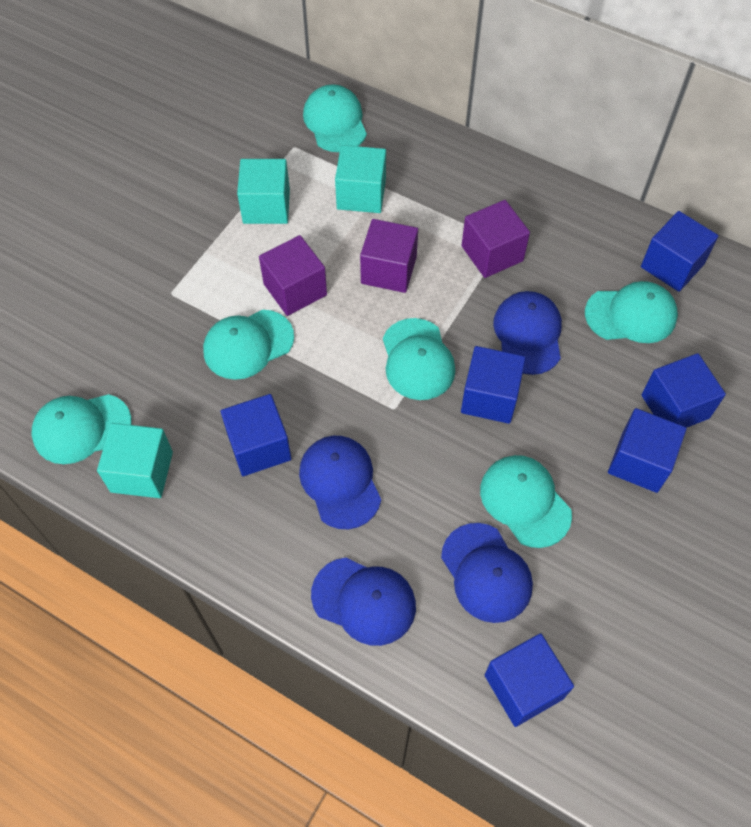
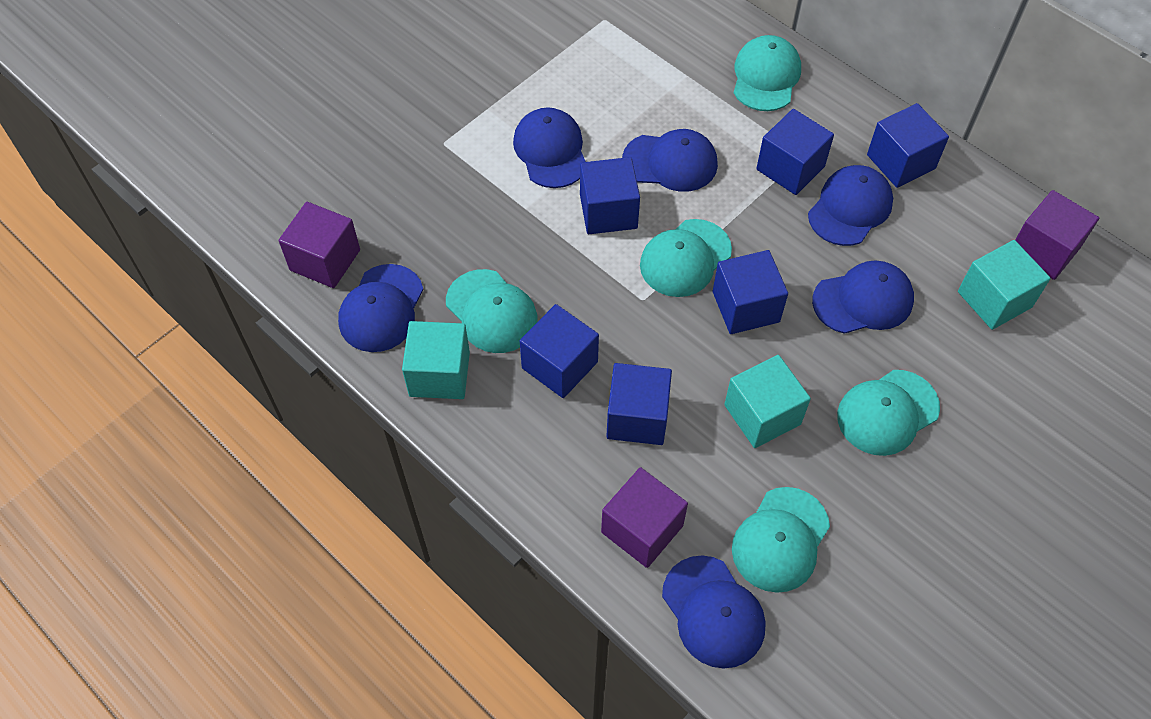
blue cap: [299,436,381,529] [311,558,416,646] [441,523,533,623] [493,291,562,375] = 4 -> [338,264,423,352] [513,107,586,188] [622,129,718,192] [662,555,766,668] [808,165,893,246] [812,260,914,334] = 6
turquoise cap: [31,394,131,464] [203,310,294,380] [303,84,367,152] [383,318,455,400] [480,455,572,548] [585,281,678,343] = 6 -> [446,269,538,353] [640,219,732,297] [732,487,830,593] [734,35,801,111] [837,370,940,456] = 5

